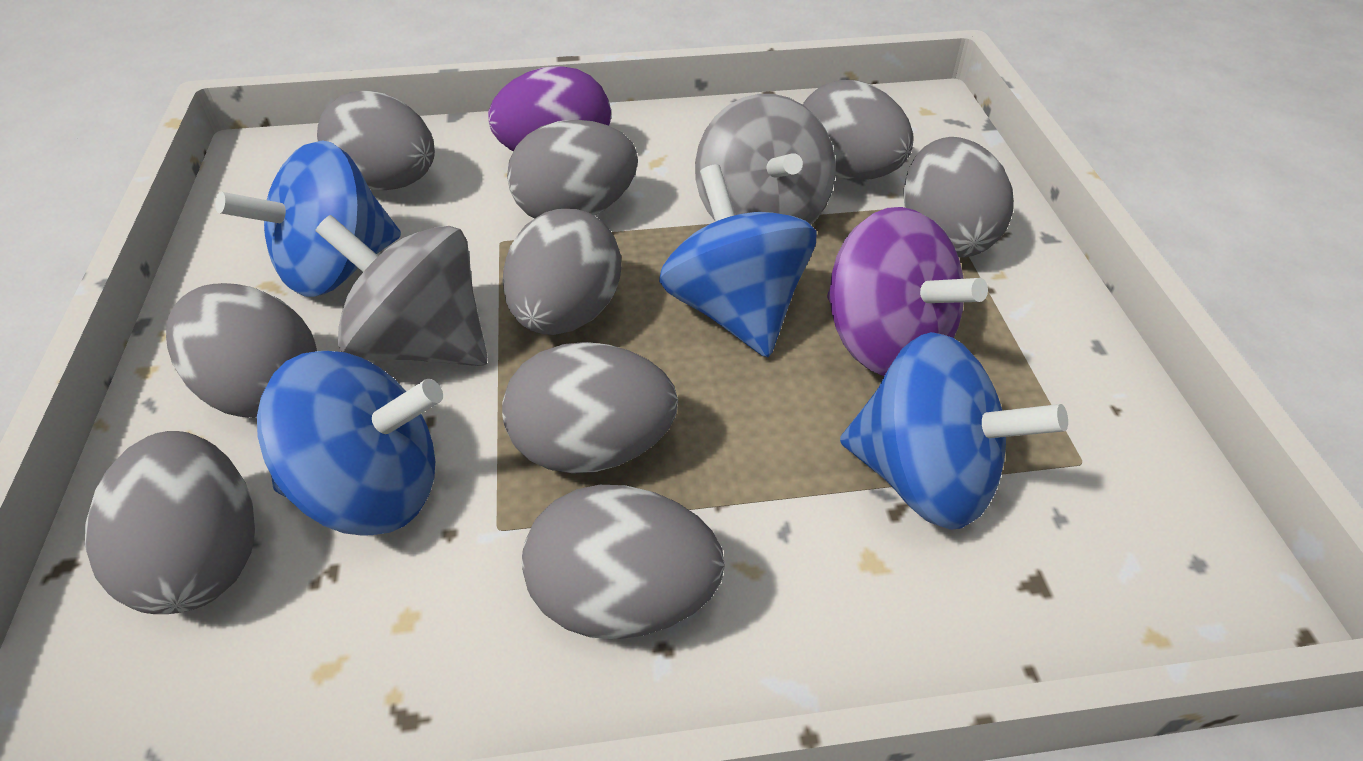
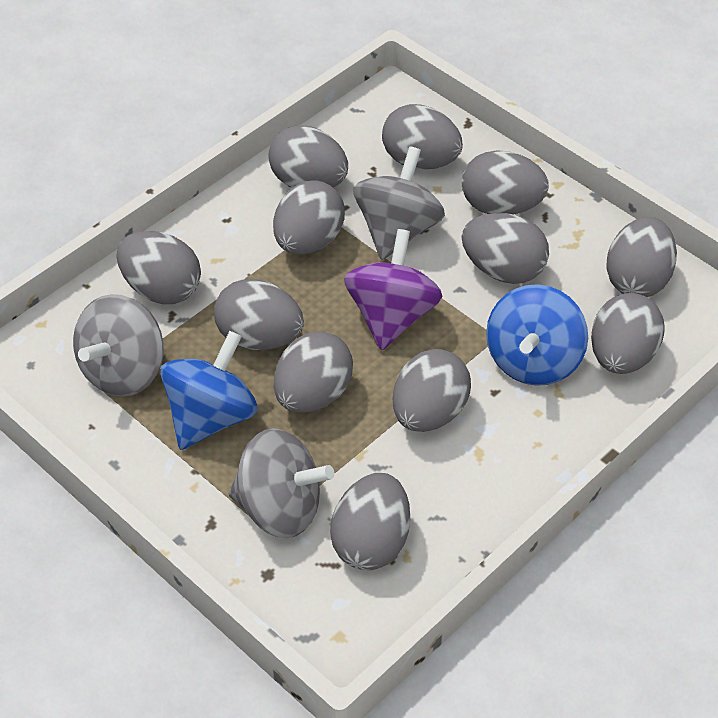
blue spinning top: [215,140,401,297] [257,351,443,536] [659,164,817,357] [840,332,1068,530] = 4 -> [160,331,257,450] [486,284,588,386] = 2
grey egg: [85,431,255,614] [166,283,317,418] [317,91,435,190] [502,342,678,474] [503,209,621,335] [507,120,638,219] [522,485,725,639] [803,80,914,180] [903,137,1014,257] = 9 -> [116,231,201,304] [214,279,304,350] [269,125,348,188] [273,180,345,255] [274,331,353,413] [330,473,410,570] [382,104,463,170] [393,349,471,432] [462,150,549,215] [462,213,549,284] [591,293,665,374] [606,217,677,297] = 12
grey spinning top: [315,215,488,366] [695,94,836,225] = 2 -> [73,294,164,397] [229,428,334,538] [353,146,445,260] = 3
purple egg: [488,66,611,151] = 1 -> none = 0

